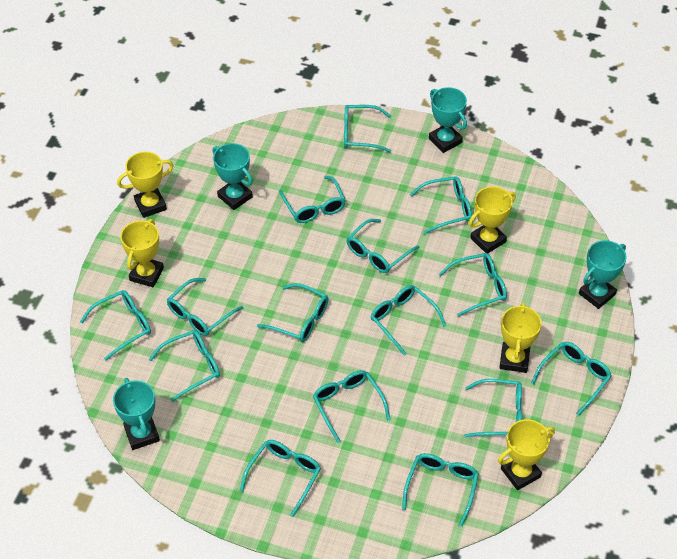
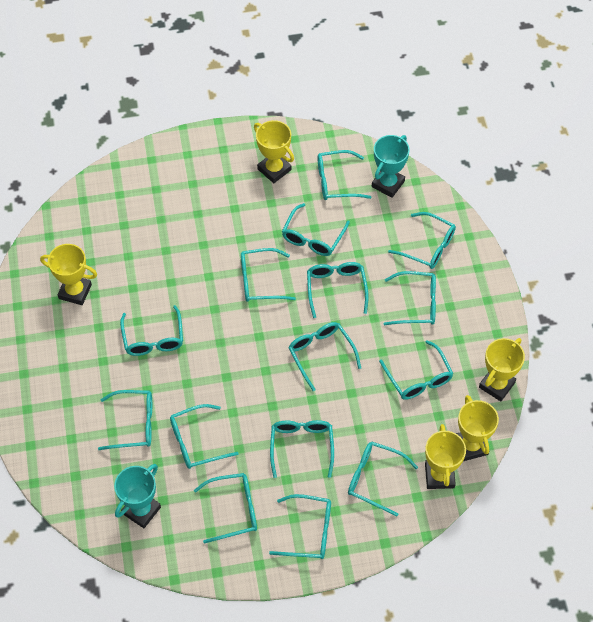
turquoise trophy: [113,378,160,450] [212,143,253,210] [429,87,467,153] [579,240,627,309] = 4 -> [114,464,161,528] [372,135,410,198] = 2

